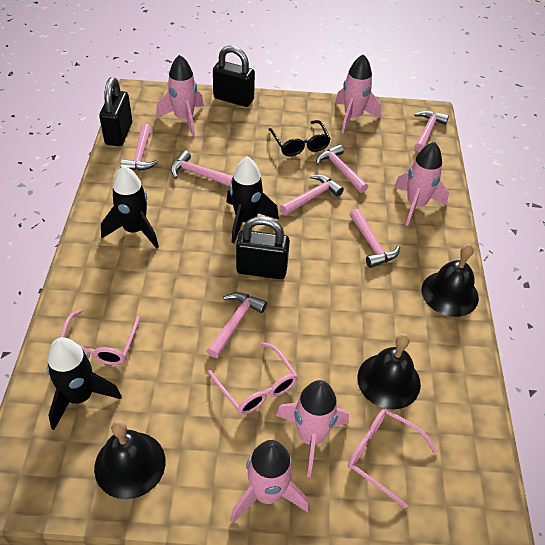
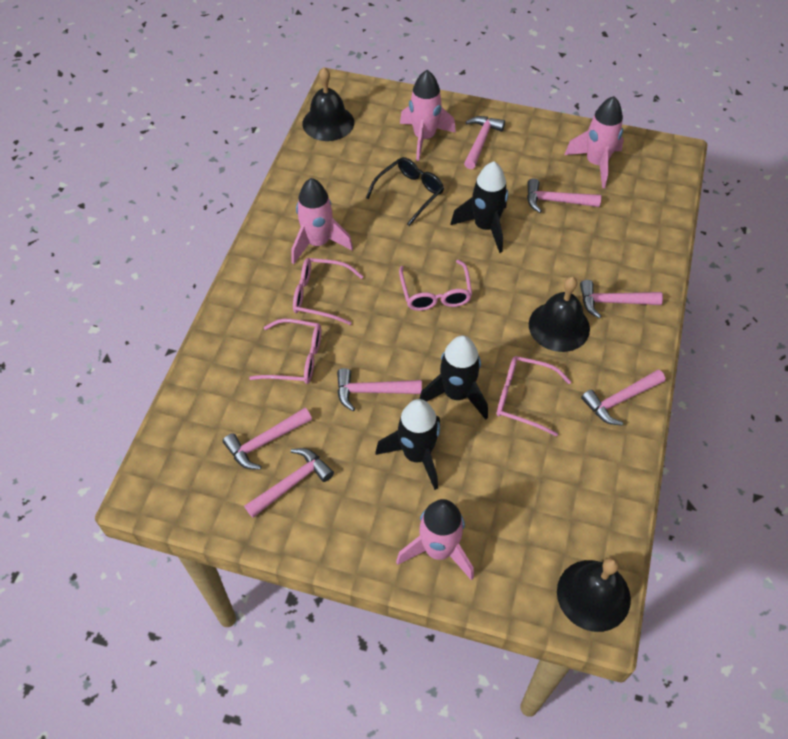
black padlock: [99,77,132,146] [213,45,255,107] [236,216,290,279] = 3 -> none = 0
pink glasses: [60,309,140,365] [208,342,298,415] [348,409,438,509] = 3 -> [249,319,321,384] [293,258,363,325] [399,260,472,311] [497,356,571,437] = 4
pink rocket: [156,55,204,137] [230,440,310,522] [276,380,349,478] [335,54,381,134] [394,142,449,226] = 5 -> [292,178,353,264] [396,499,474,581] [400,70,456,161] [564,96,624,188] = 4

